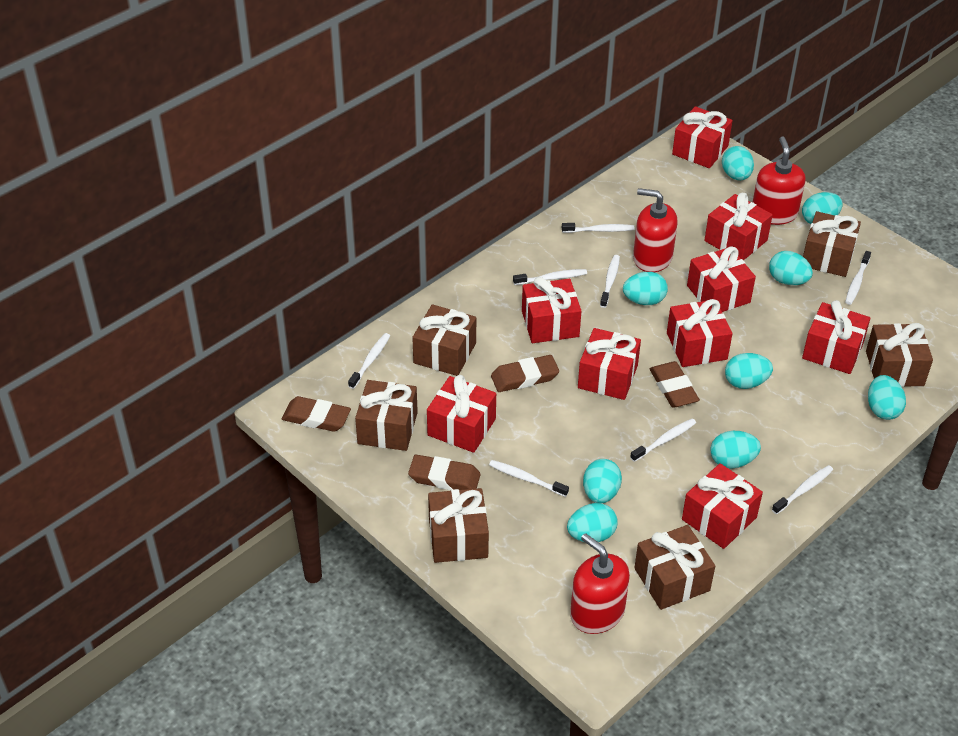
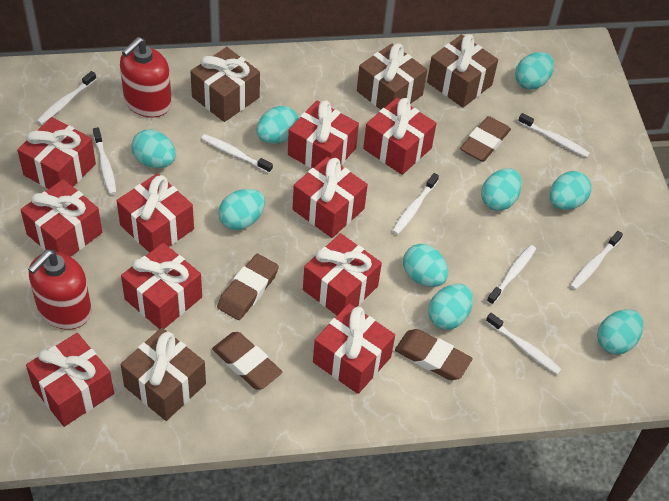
brown gift: [355,380,418,451] [412,304,476,376] [428,488,489,563] [634,525,715,610] [803,211,861,277] [866,323,933,387] = 6 -> [120,328,206,421] [190,47,260,122] [357,43,427,110] [427,34,498,108] = 4
red gift: [427,375,496,453] [522,277,581,343] [578,328,641,400] [667,299,733,367] [672,106,733,168] [682,463,763,549] [687,247,756,312] [704,193,773,260] [802,300,871,374] = 9 -> [17,117,96,189] [21,179,102,257] [26,333,114,427] [117,173,194,253] [121,243,202,329] [288,100,359,168] [293,156,368,238] [303,233,382,315] [313,303,395,394] [363,98,437,175] = 10
red soap dispenser: [570,533,630,634] [633,188,677,272] [753,136,805,225] = 3 -> [28,250,92,330] [120,37,172,118] = 2

